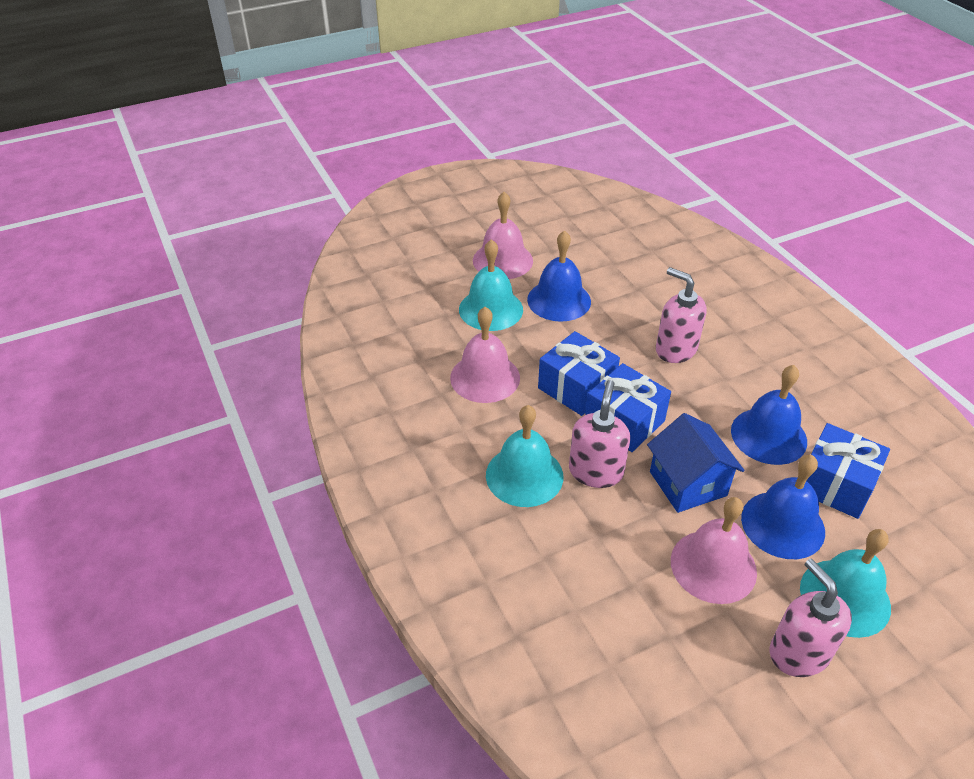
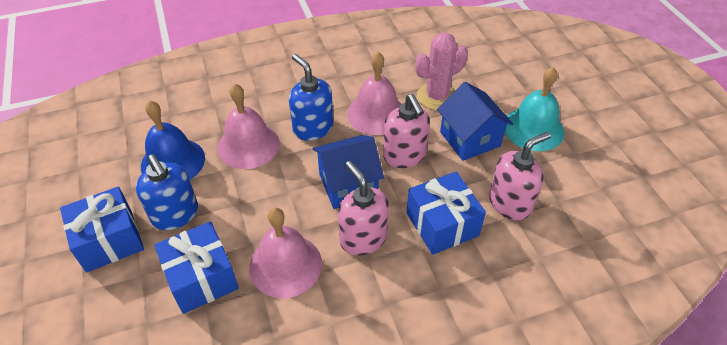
blue bell: [527,230,591,322] [731,365,807,465] [741,455,825,559] = 3 -> [141,100,205,180] = 1
blue house: [647,413,744,513] = 1 -> [313,135,384,209] [437,82,513,161] = 2
blue soap dispenser: none = 0 -> [136,154,198,230] [289,54,334,141] = 2
pink cactus: none = 0 -> [416,33,468,110] = 1
turquoise bell: [459,239,523,331] [486,405,563,507] [800,529,891,638] = 3 -> [505,67,564,151] = 1

